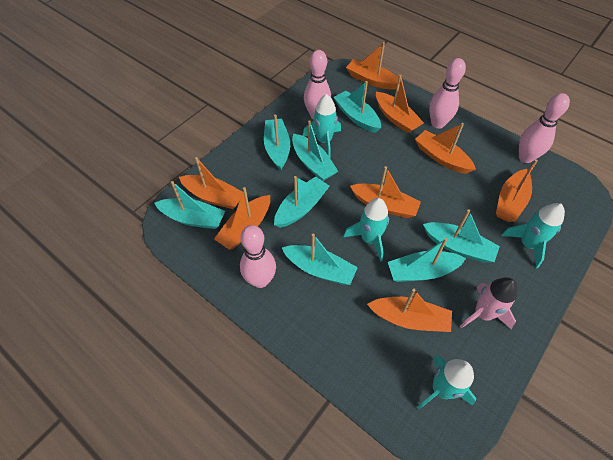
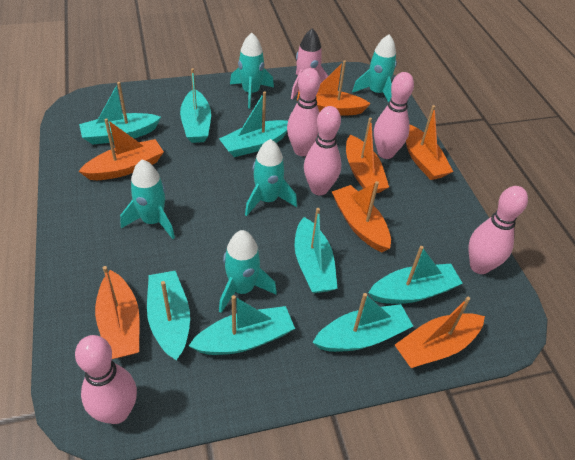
orange boat: [179,157,242,209] [214,187,270,250] [346,42,398,90] [350,166,421,218] [367,289,452,332] [376,75,424,133] [415,123,476,174] [496,160,538,222] = 8 -> [78,118,164,180] [95,266,140,359] [297,60,371,116] [332,181,391,252] [346,118,389,193] [395,297,485,368] [406,105,453,180] = 7
pink bowling pin: [240,225,276,288] [304,50,331,120] [429,58,466,129] [519,93,570,163] = 4 -> [75,335,137,424] [287,68,321,156] [304,106,341,195] [374,72,414,159] [468,186,528,274] = 5
turquoise rocket: [303,94,341,157] [344,198,389,262] [417,355,476,410] [501,203,565,268] = 4 -> [120,159,175,239] [219,230,277,313] [230,33,274,109] [245,139,297,216] [352,34,397,102] = 5

